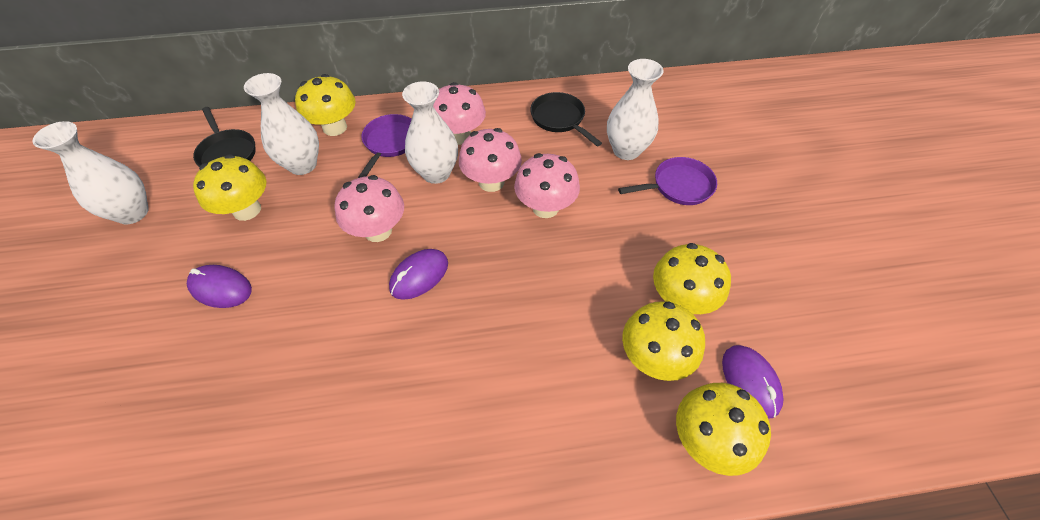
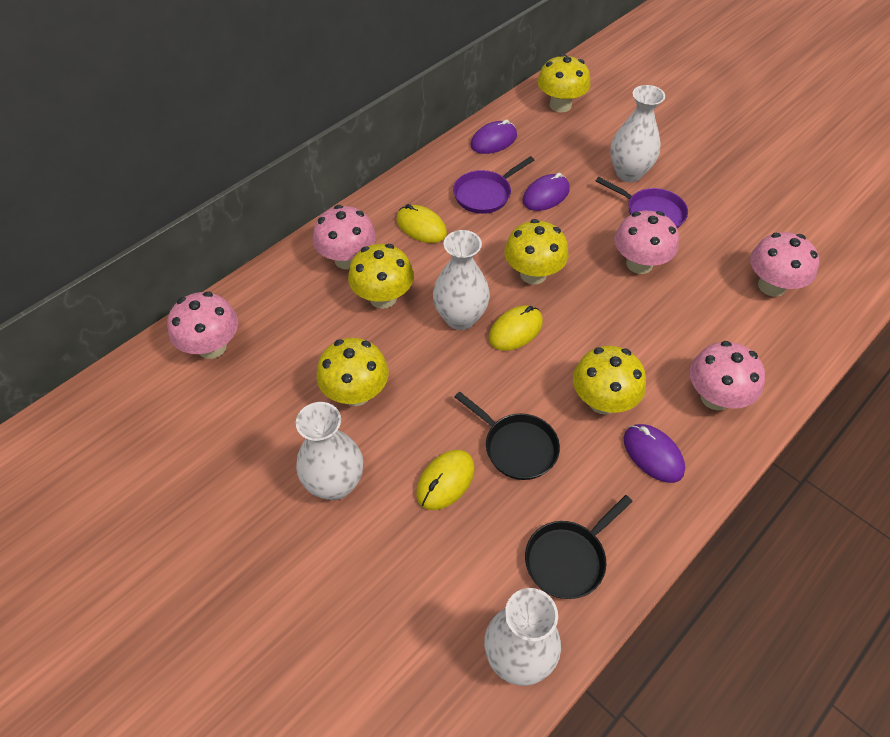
pink mushroom: [334,175,404,242] [433,82,486,145] [459,128,522,192] [514,153,580,218] = 4 -> [167,292,238,359] [313,205,376,269] [614,211,679,274] [690,341,765,411] [750,232,819,297] = 5
yellow mouse: none = 0 -> [396,204,447,243] [416,450,475,510] [489,305,543,351] = 3

